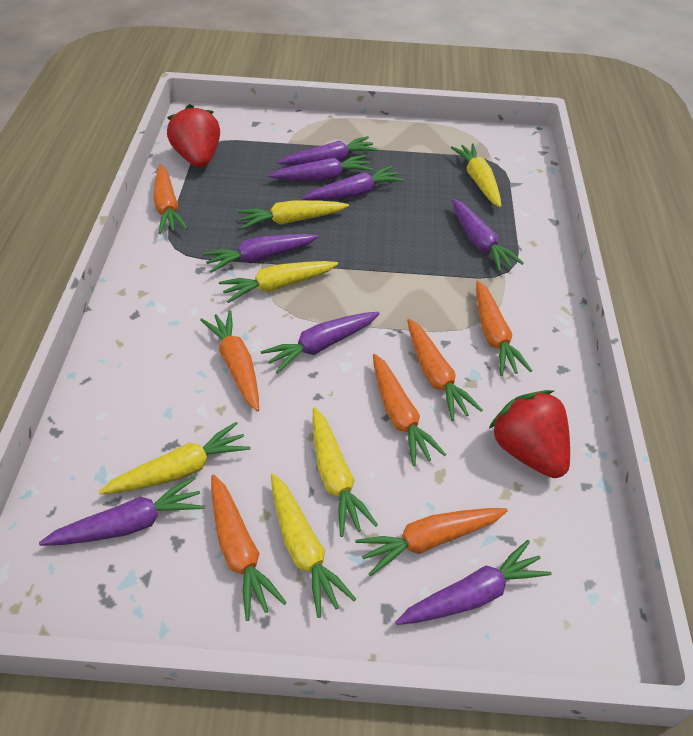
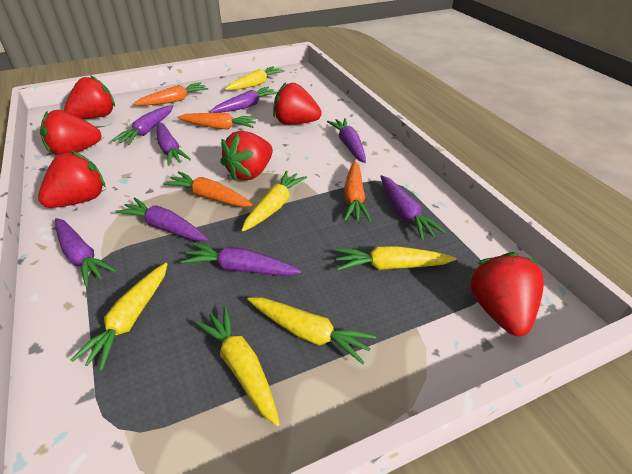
orange carrot: [153,164,188,234] [200,310,259,411] [211,474,287,621] [355,508,508,576] [373,354,446,466] [407,319,482,421] [476,280,532,376] = 7 -> [133,82,208,106] [163,171,253,207] [177,113,258,129] [344,161,371,222] = 4
red strawberry: [167,104,220,168] [489,390,570,478] = 2 -> [38,151,106,208] [40,110,102,156] [64,75,115,119] [220,131,273,181] [273,82,322,125] [468,252,544,336] = 6

